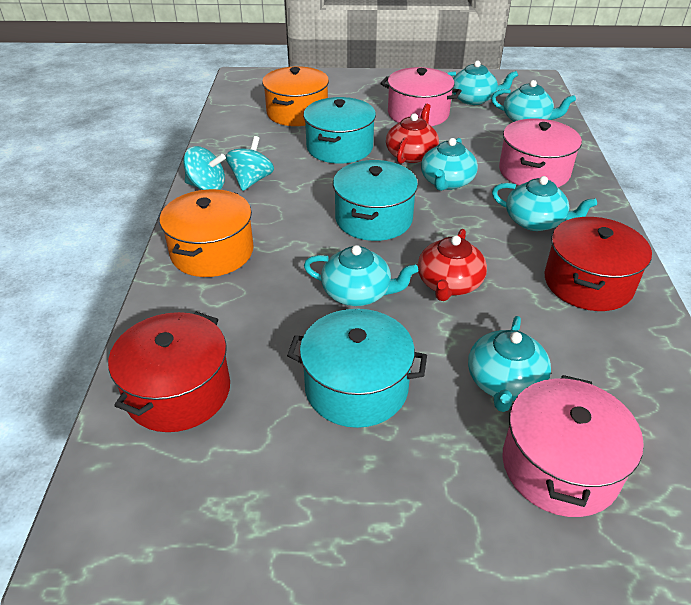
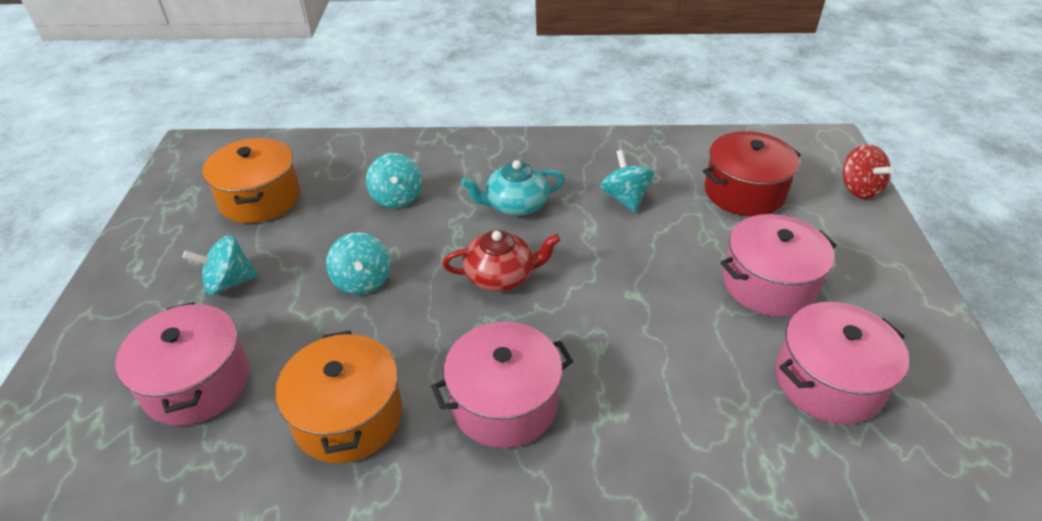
pink pot: [380,67,461,126] [499,118,582,187] [502,375,644,517] = 3 -> [115,302,249,426] [431,322,573,448] [721,214,836,317] [776,302,909,424] = 4
red pot: [108,312,230,432] [544,217,652,311] = 2 -> [703,131,801,216] = 1
red spinning top: none = 0 -> [842,144,894,199] = 1
red teapot: [386,104,439,164] [418,229,487,301] = 2 -> [442,230,560,292] = 1
turquoise pot: [287,309,427,428] [303,97,376,164] [333,160,418,241] = 3 -> none = 0
turquoise spinning top: [183,146,226,190] [226,136,274,191] = 2 -> [183,235,258,295] [326,232,391,295] [366,153,422,208] [600,150,654,212] = 4
turquoise teapot: [304,245,418,306] [421,138,478,191] [447,61,518,105] [468,316,551,412] [491,80,576,122] [492,176,597,231] = 6 -> [461,160,565,216] = 1

